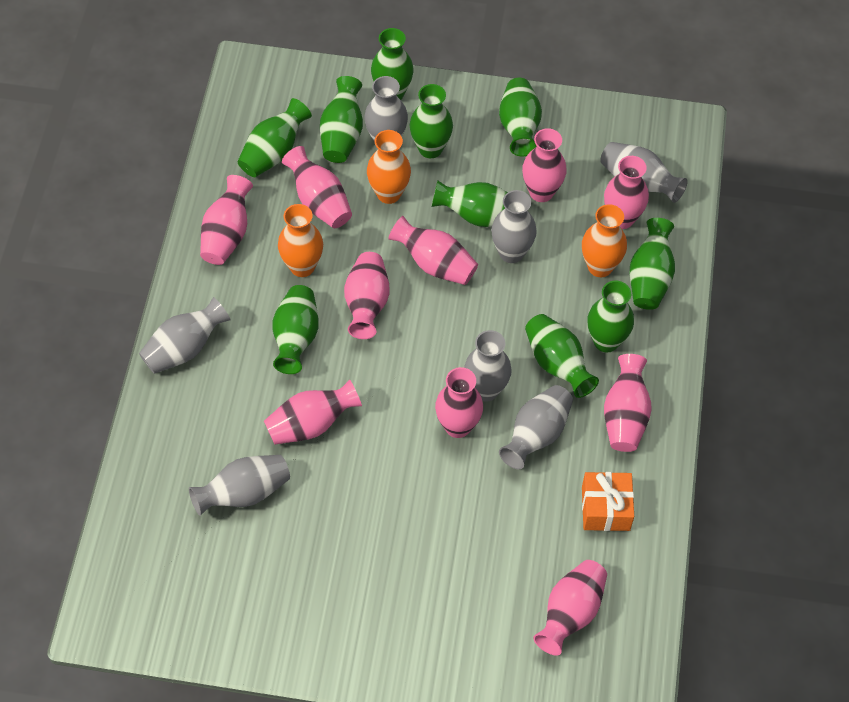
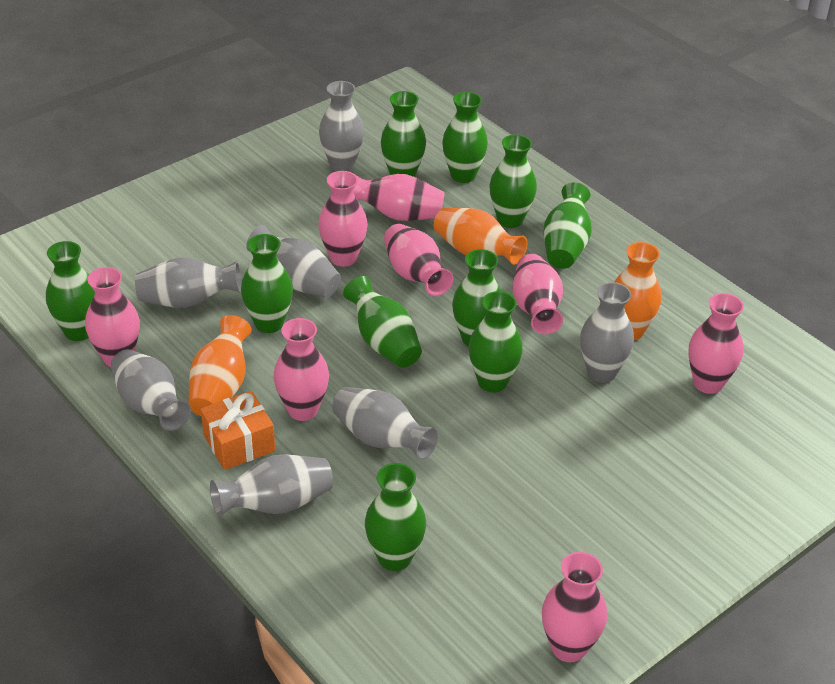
pink vase: [200,175,253,265] [264,380,362,445] [282,146,352,228] [344,252,390,339] [388,216,478,285] [435,367,483,438] [522,128,567,202] [533,560,607,656] [604,156,649,229] [604,354,652,452] = 10 -> [85,267,140,367] [273,318,329,421] [318,171,368,267] [353,173,445,221] [384,224,453,296] [512,254,563,334] [542,552,607,662] [688,293,744,394] = 8

